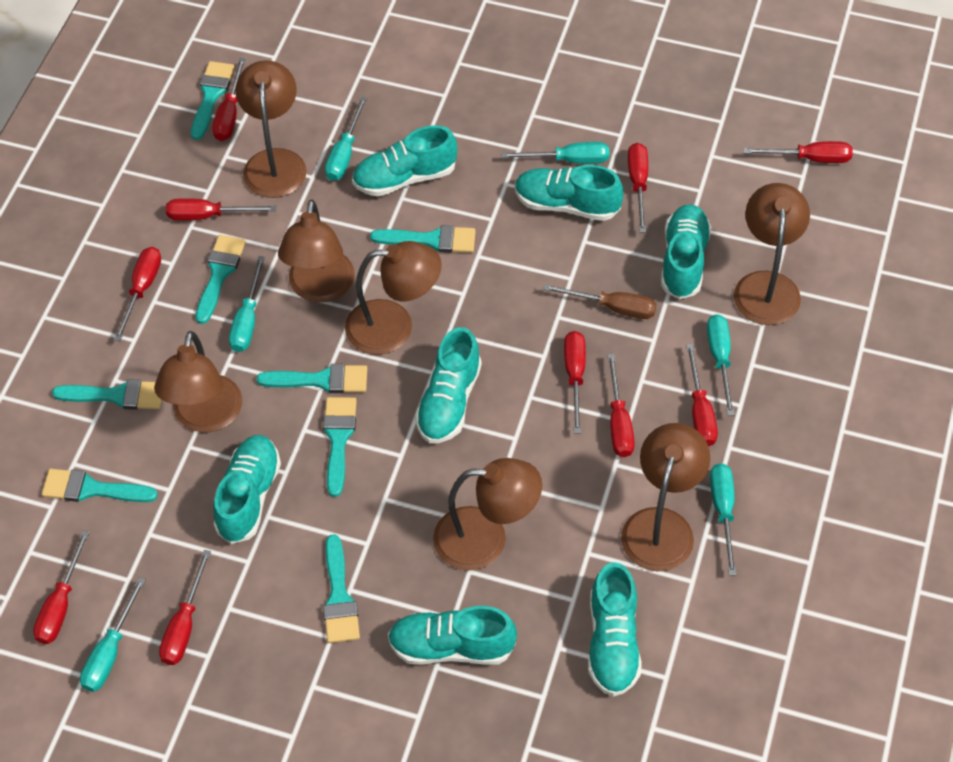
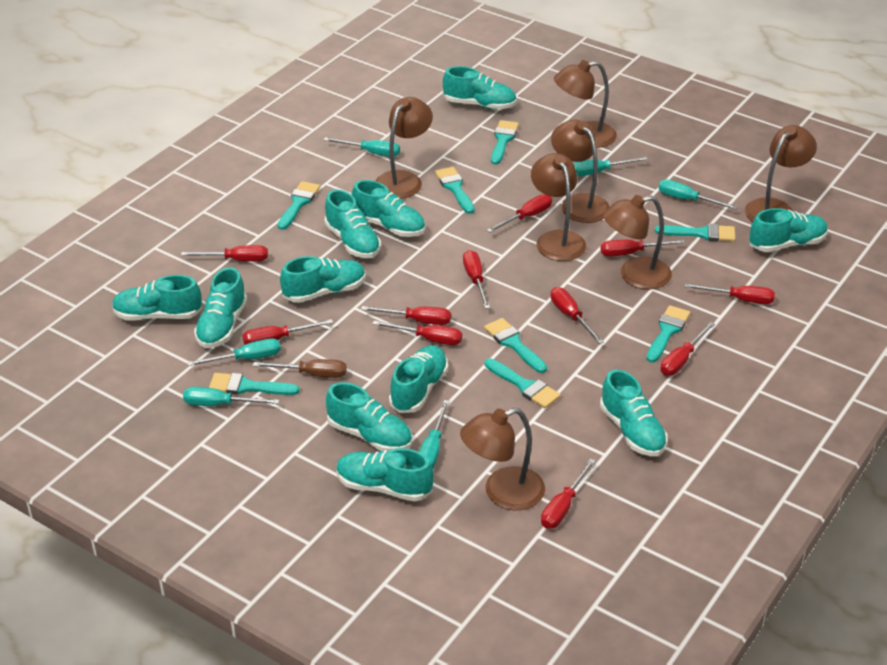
red screwdriver: [33,530,90,644] [114,247,161,341] [159,550,211,665] [166,198,277,221] [213,58,245,141] [564,331,586,434] [607,354,635,457] [628,143,648,233] [686,344,718,446] [743,141,853,163] = 10 -> [181,245,268,261] [242,319,333,345] [361,306,451,325] [373,321,462,345] [463,250,490,309] [487,194,552,233] [541,458,596,529] [551,287,604,344] [600,239,685,257] [661,322,715,376] [685,284,775,304] = 11
turquoise shoe: [213,435,281,544] [352,125,457,196] [388,606,517,665] [415,327,482,443] [515,165,623,221] [588,562,641,697] [661,204,711,300] = 7 -> [112,275,202,321] [194,267,247,348] [280,256,366,303] [324,190,381,258] [326,382,412,451] [336,448,434,502] [352,180,425,237] [389,345,448,413] [443,66,517,110] [600,369,668,456] [749,208,828,252] = 11

